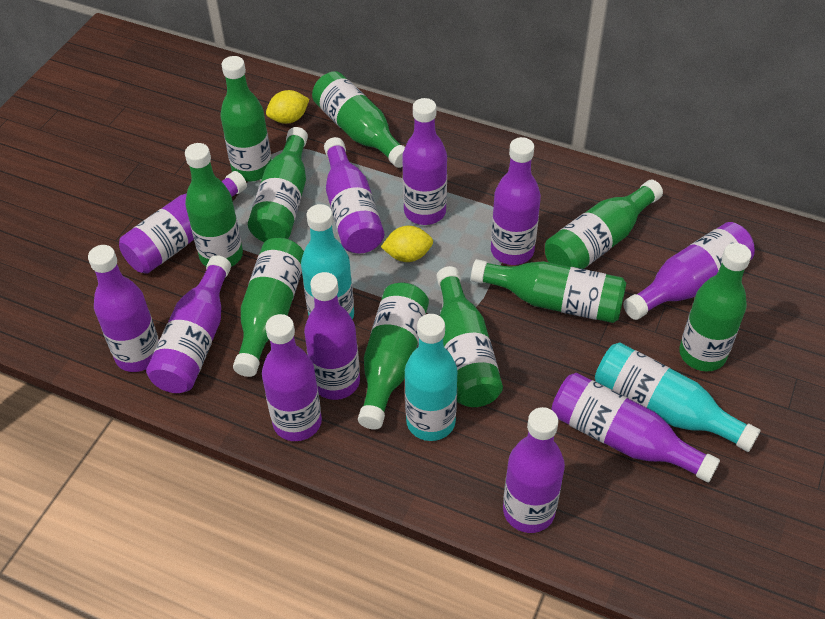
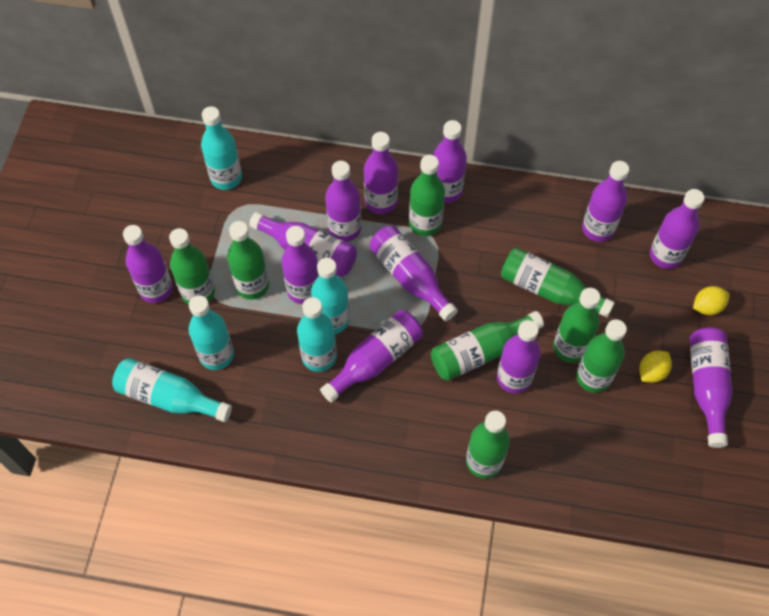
green bottle: [185,143,243,267] [221,56,272,182] [233,238,304,377] [248,127,308,242] [312,71,405,168] [358,282,429,430] [437,266,503,407] [471,259,626,323] [545,180,663,269] [679,243,751,371] = 10 -> [169,228,215,304] [227,221,269,300] [409,155,445,236] [431,311,544,381] [466,411,510,479] [501,248,615,317] [553,288,600,363] [576,319,627,393] = 8
purple bottle: [88,245,159,372] [119,171,247,274] [146,255,231,393] [262,314,322,441] [304,272,360,400] [324,137,384,253] [402,98,447,225] [491,137,541,265] [503,407,565,533] [552,373,720,483] [623,222,755,320] = 11 -> [123,225,173,303] [249,212,357,277] [281,226,319,304] [320,310,423,403] [325,161,361,242] [364,132,398,214] [370,226,458,321] [433,120,467,203] [497,320,541,394] [582,161,629,242] [650,189,704,269] [690,327,733,448] = 12
turquoise bottle: [301,204,354,320] [405,314,457,441] [595,342,760,452] = 3 -> [112,358,232,422] [189,295,234,370] [201,106,242,190] [297,297,337,372] [311,258,349,334] = 5

